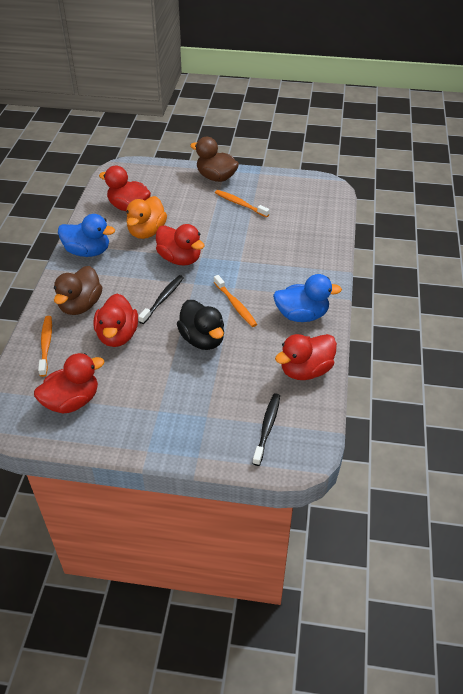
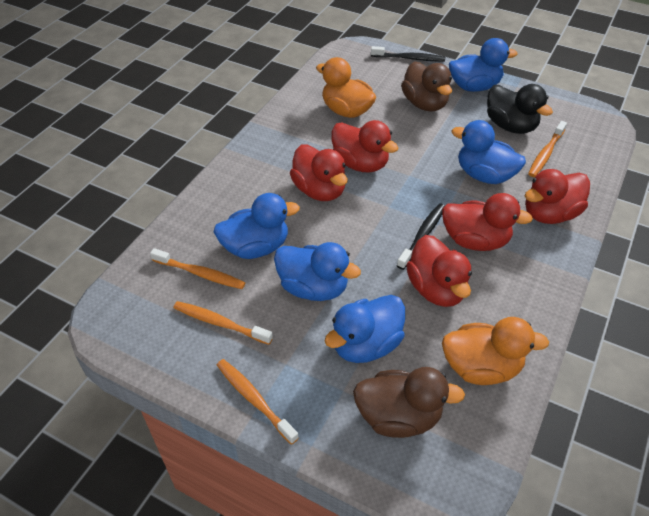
blue duck: [58,214,115,257] [273,274,342,322] = 2 -> [214,193,300,259] [274,242,361,301] [325,295,405,363] [449,38,517,92] [452,120,526,184] = 5
orange duck: [126,196,167,239] = 1 -> [316,57,376,118] [442,317,549,385] = 2
orange toothbrush: [38,316,52,377] [214,275,257,327] [215,190,270,217] = 3 -> [150,248,245,289] [173,301,273,345] [217,359,299,445] [528,121,567,177] = 4

